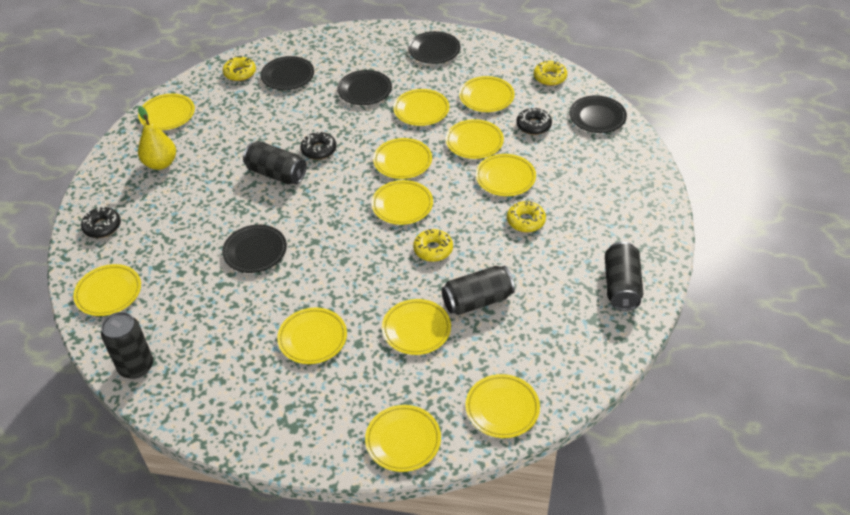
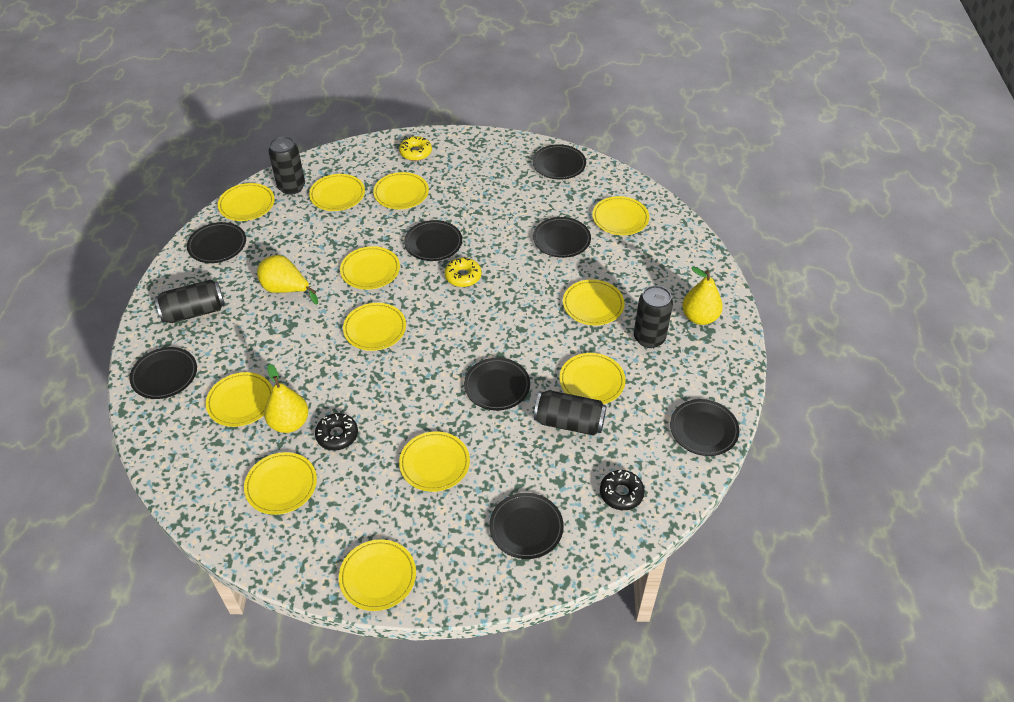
black donut: [81,207,121,238] [301,132,337,160] [516,107,552,135] = 3 -> [315,413,358,450] [600,470,645,510] = 2
black plate: [222,225,287,273] [260,56,314,90] [337,70,392,105] [408,31,460,64] [569,95,627,133] = 5 -> [129,347,197,399] [187,222,246,263] [404,220,462,261] [464,357,530,411] [489,493,564,559] [533,144,586,179] [533,217,591,258] [670,399,740,456] = 8
yellow donut: [223,56,256,81] [413,229,453,262] [507,201,546,232] [534,60,567,86] = 4 -> [399,136,432,161] [445,257,482,287] = 2
yellow pear: [138,106,176,170] = 1 -> [257,255,318,305] [264,364,309,433] [682,267,723,325] = 3

